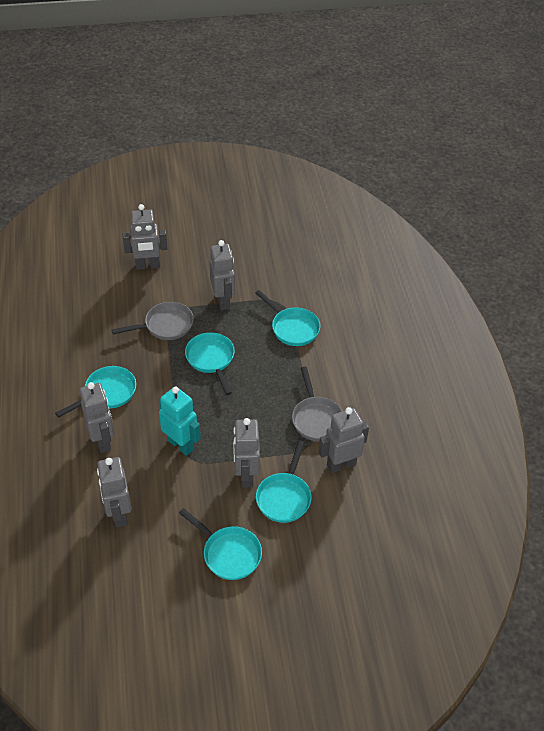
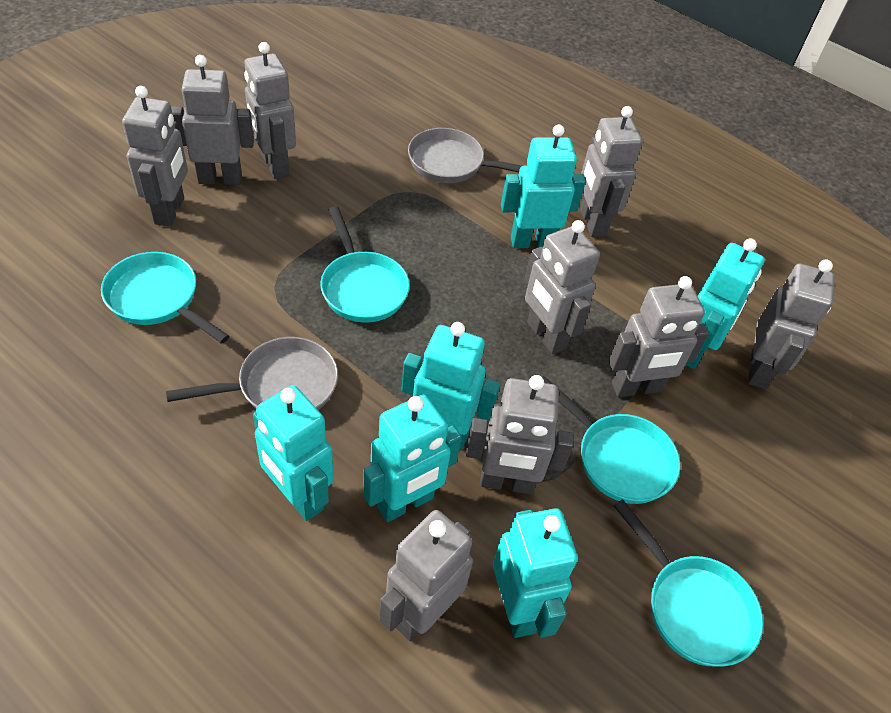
grey robot: [80,382,114,453] [97,457,132,527] [123,204,167,270] [209,240,235,310] [233,418,260,488] [319,407,369,473] = 6 -> [122,86,188,227] [171,55,254,185] [244,42,296,179] [379,510,473,642] [466,375,574,494] [525,220,600,354] [580,106,642,237] [609,276,709,397] [748,259,835,389] = 9
turquoise pan: [55,366,136,418] [179,508,262,580] [185,332,235,395] [255,290,320,346] [256,440,311,523] = 5 -> [101,252,230,344] [320,207,410,323] [542,376,680,504] [614,499,763,667] = 4
turquoise robot: [159,386,201,456] = 1 -> [253,385,333,521] [363,395,461,522] [401,322,500,449] [493,508,578,638] [501,125,586,248] [685,238,765,369] = 6

